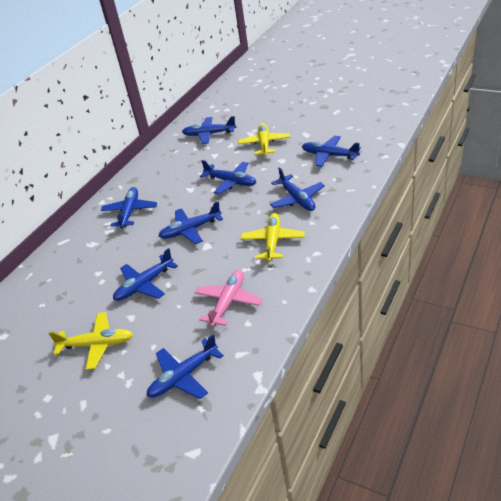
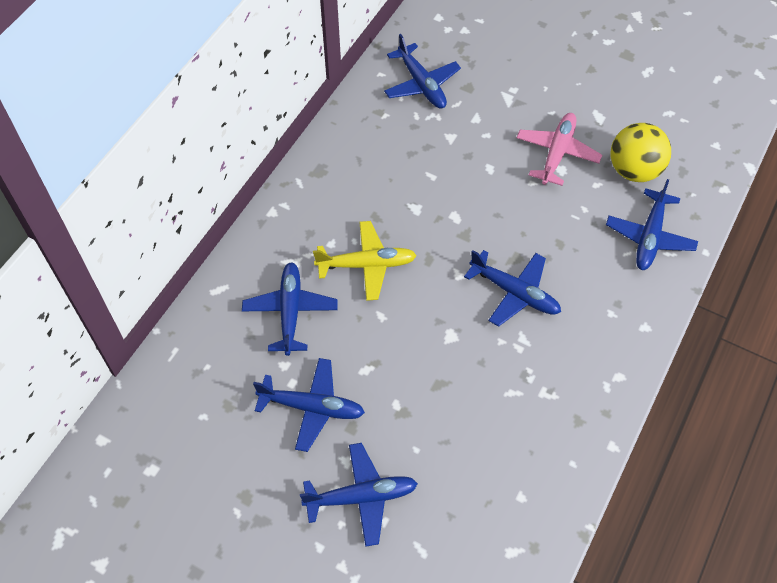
blue plane: [101,187,157,229] [113,248,178,301] [147,334,224,399] [159,201,223,244] [182,116,236,144] [200,160,256,195] [270,167,325,211] [302,136,361,167] = 8 -> [242,262,338,356] [253,358,365,452] [300,443,418,547] [384,34,461,108] [464,250,561,327] [606,179,698,270] = 6
yellow ball: none = 0 -> [611,123,671,182] = 1
yellow plane: [48,312,133,370] [238,123,290,156] [241,213,305,262] = 3 -> [313,221,417,301] = 1

